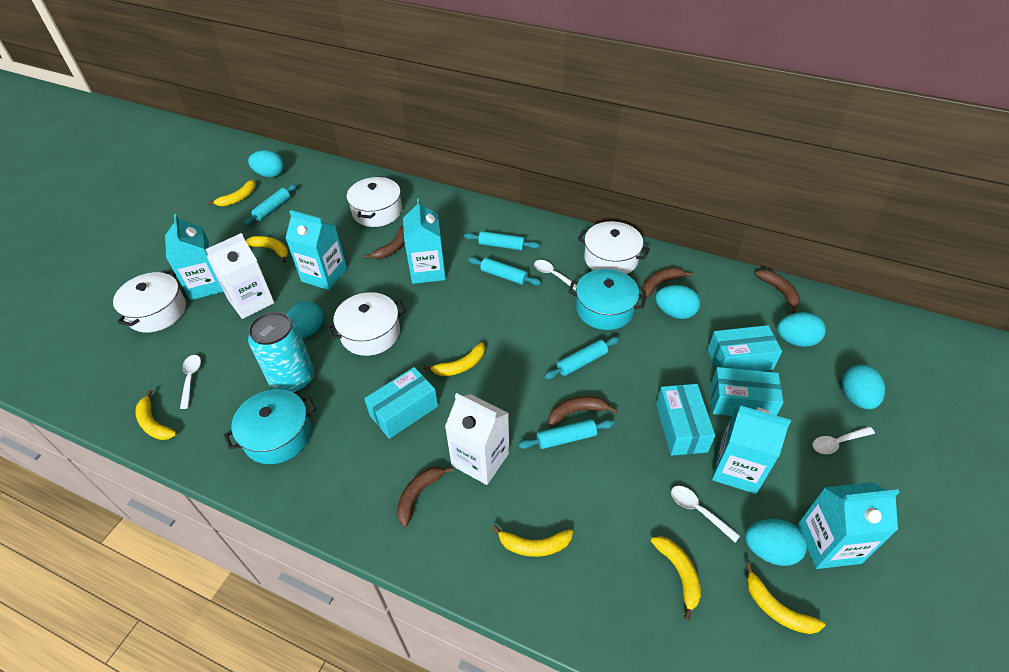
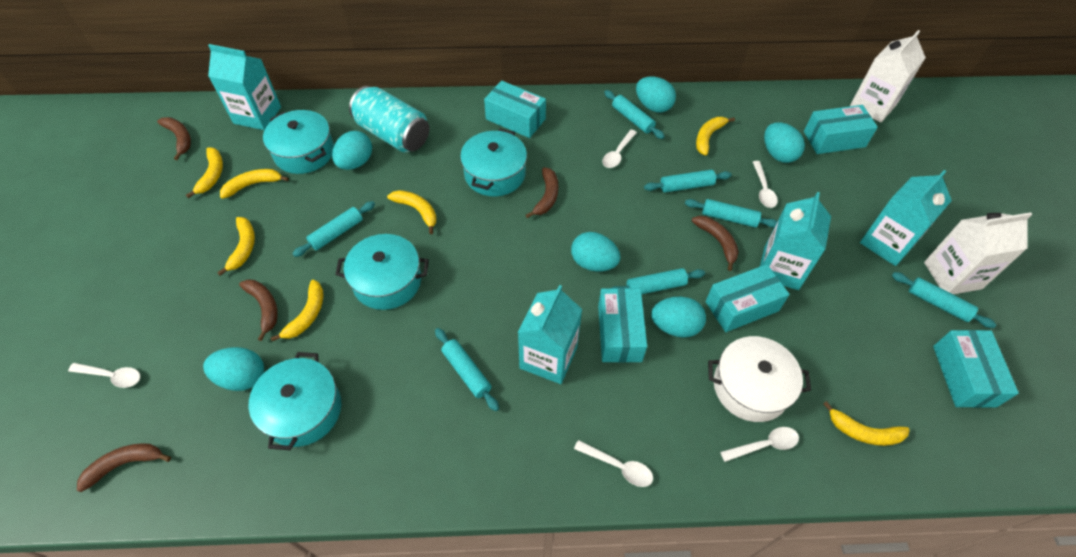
turquoise box: [364,367,438,439] [656,384,715,456] [708,325,782,371] [710,367,784,416] = 4 -> [484,80,546,138] [598,288,647,363] [705,264,790,332] [804,105,878,154] [933,330,1019,408] = 5
turquoise carton: [165,214,224,300] [285,210,347,290] [403,199,446,284] [712,405,791,494] [797,482,899,569] = 5 -> [208,44,281,130] [518,285,582,384] [760,192,831,290] [860,170,952,266] = 4
turquoise pot: [224,389,316,464] [568,269,647,330] = 2 -> [249,352,341,450] [263,110,334,174] [335,234,429,310] [460,129,527,196] = 4
turquoise rolling pin: [244,184,297,226] [464,231,540,250] [468,257,541,286] [518,419,615,449] [544,337,619,379] = 5 -> [292,201,375,257] [435,328,499,411] [604,90,665,139] [611,268,705,294] [644,170,732,193] [685,199,777,228] [892,272,996,328] = 7
white pot: [113,270,186,333] [327,292,406,356] [347,176,402,227] [578,221,650,274] = 4 -> [708,336,811,422] = 1
white spoon: [180,355,201,409] [534,260,577,291] [671,486,740,542] [813,427,875,454] = 4 -> [68,363,140,388] [574,440,653,487] [602,130,637,168] [720,427,799,462] [753,161,778,208] = 5

